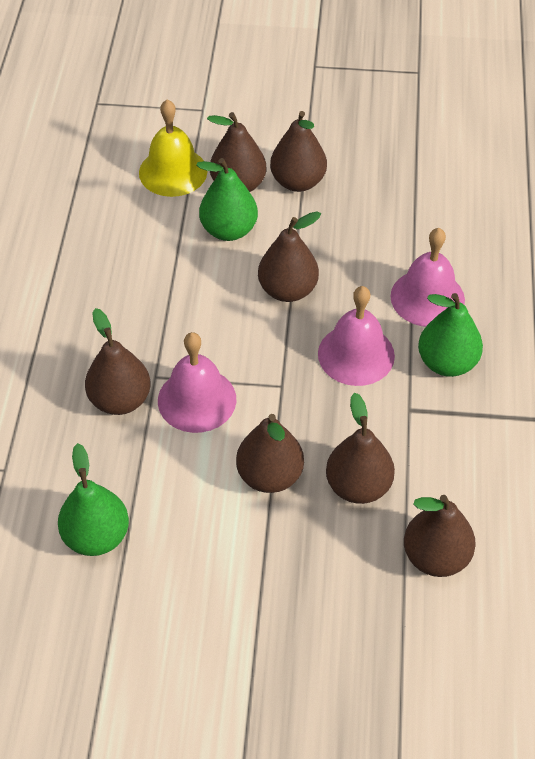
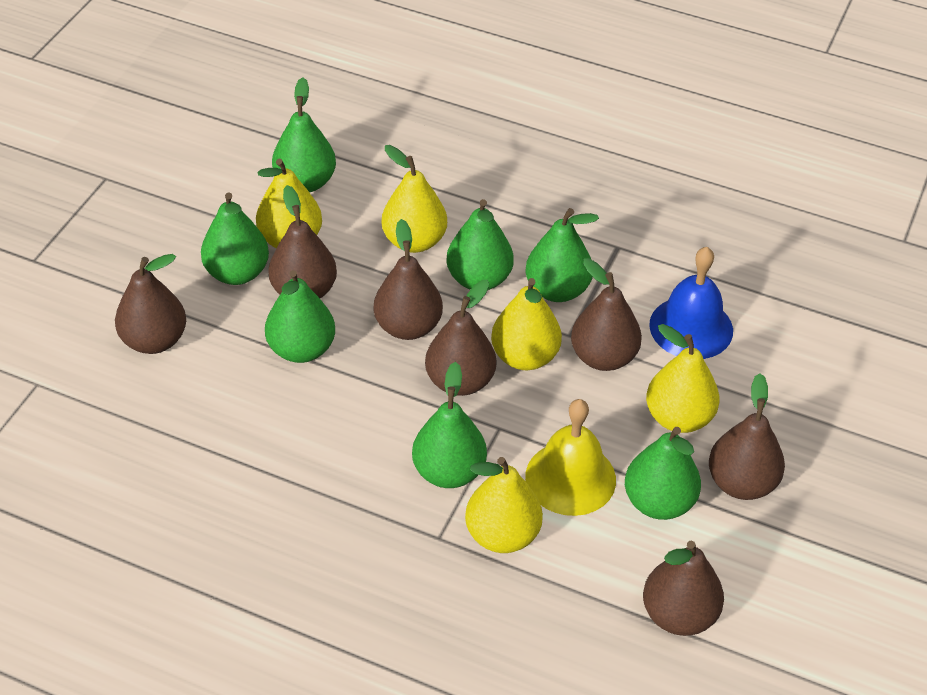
blue bell: none = 0 -> [649,247,733,359] = 1
green pear: [58,443,129,556] [196,158,258,241] [418,293,483,377] = 3 -> [201,193,269,285] [265,270,335,363] [272,77,336,192] [412,362,487,488] [446,199,514,290] [525,208,599,302] [625,427,701,520] = 7
pink bell: [158,332,236,433] [318,286,395,386] [390,228,465,327] = 3 -> none = 0
yellow pear: none = 0 -> [256,159,322,248] [382,145,447,253] [465,457,543,553] [491,278,562,370] [646,324,720,433] = 5

